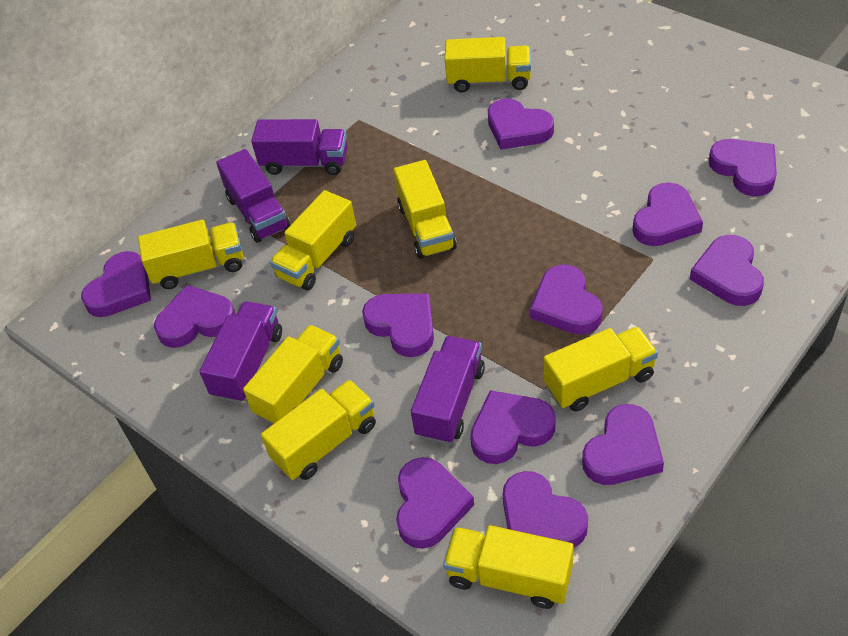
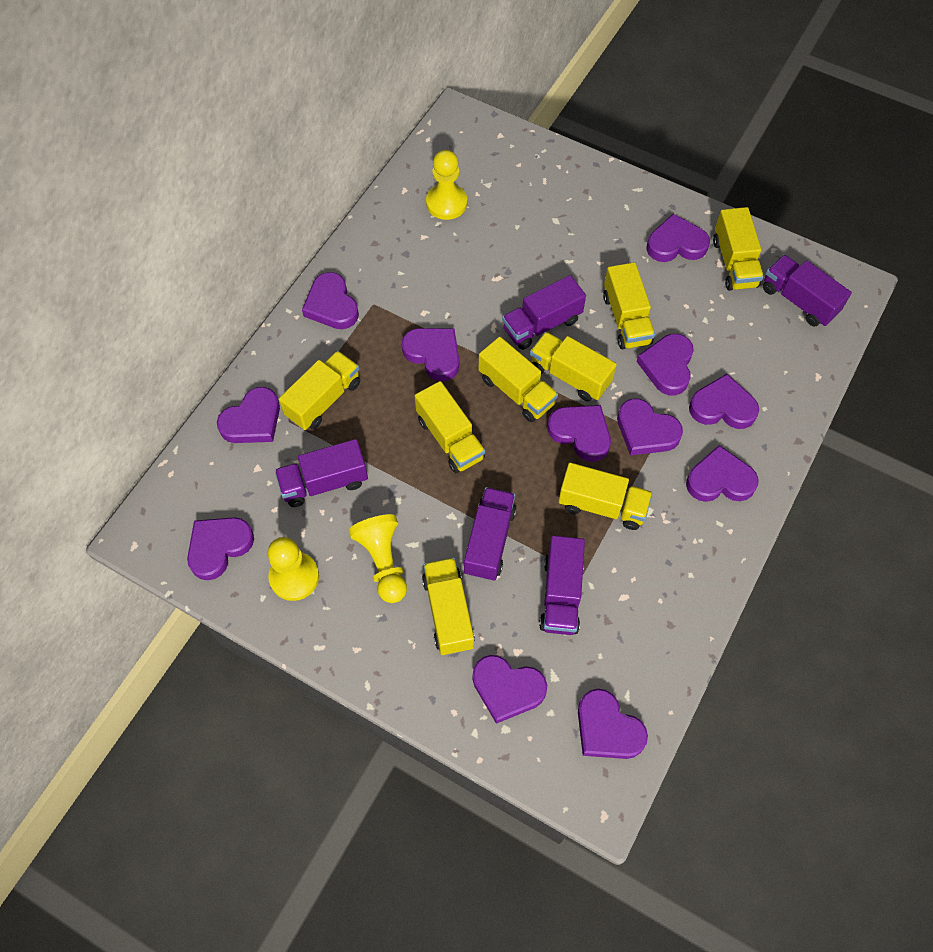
purple truck: [199,301,282,403] [216,149,290,243] [251,119,348,175] [411,336,485,444] = 4 -> [275,439,368,507] [464,487,517,581] [502,275,586,350] [539,536,585,635] [763,255,852,327] = 5
yellow pawn: none = 0 -> [268,537,319,601] [349,514,407,603] [426,150,467,220] = 3

